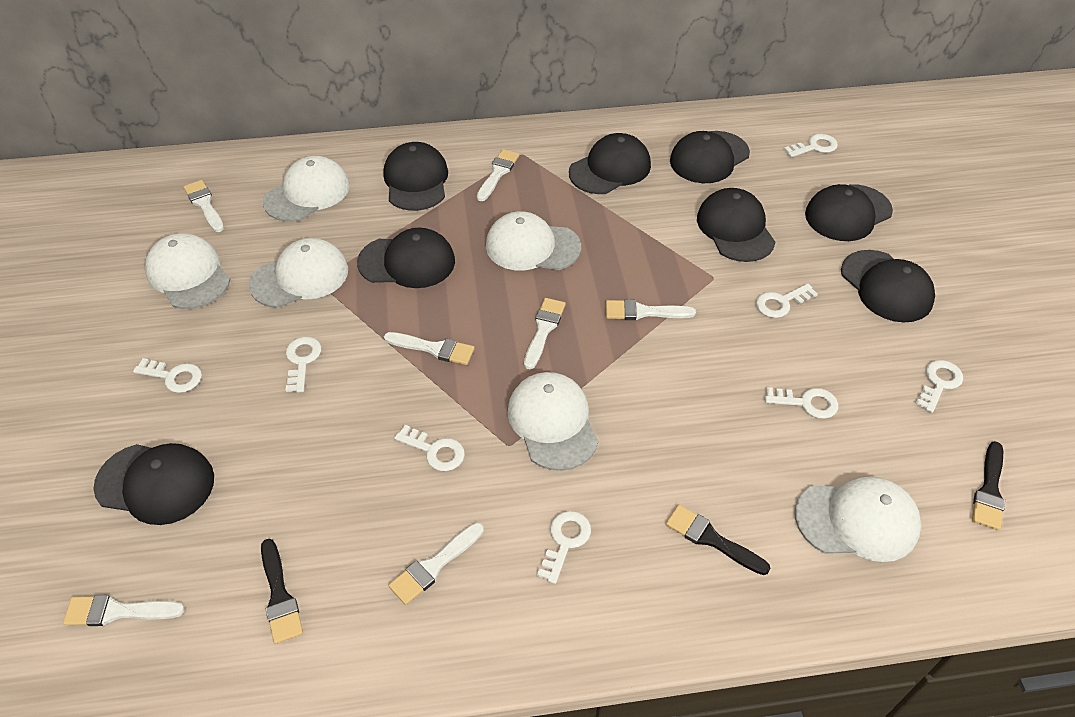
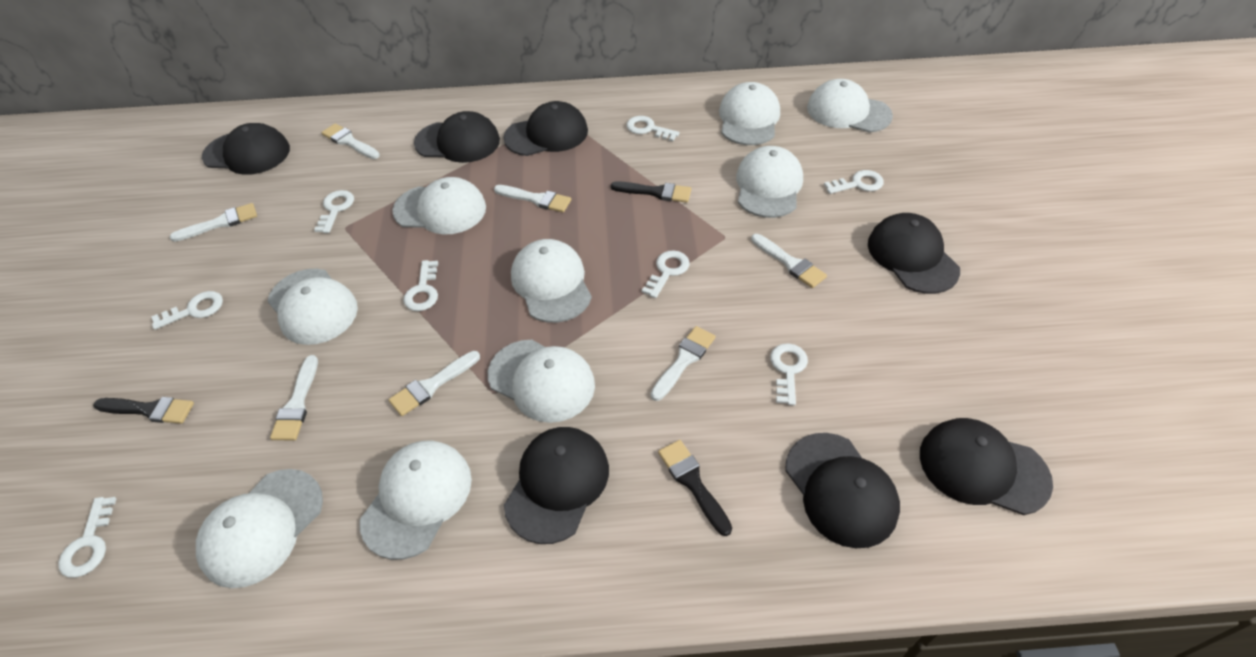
black cap: [94,443,214,525] [357,228,455,288] [383,142,448,211] [569,133,651,194] [670,131,750,183] [697,188,776,262] [805,184,893,241] [841,250,935,322] = 8 -> [202,123,290,175] [414,111,500,163] [503,101,588,156] [504,427,609,544] [785,433,900,548] [868,213,960,294] [920,418,1053,515] = 7
white cap: [145,233,230,309] [249,238,348,308] [263,156,350,222] [486,211,581,271] [508,372,598,471] [795,476,921,562] = 6 -> [196,469,323,588] [267,269,358,345] [360,441,472,560] [392,177,486,234] [488,340,595,423] [511,239,592,323] [719,82,780,145] [736,146,803,218] [807,79,893,133] = 9

